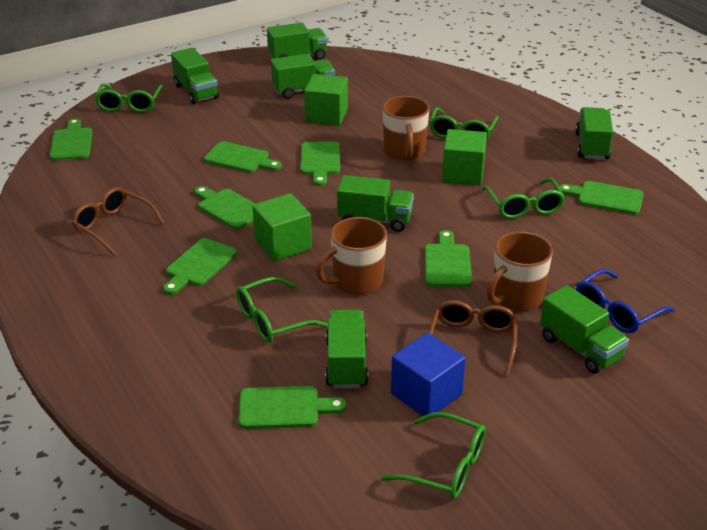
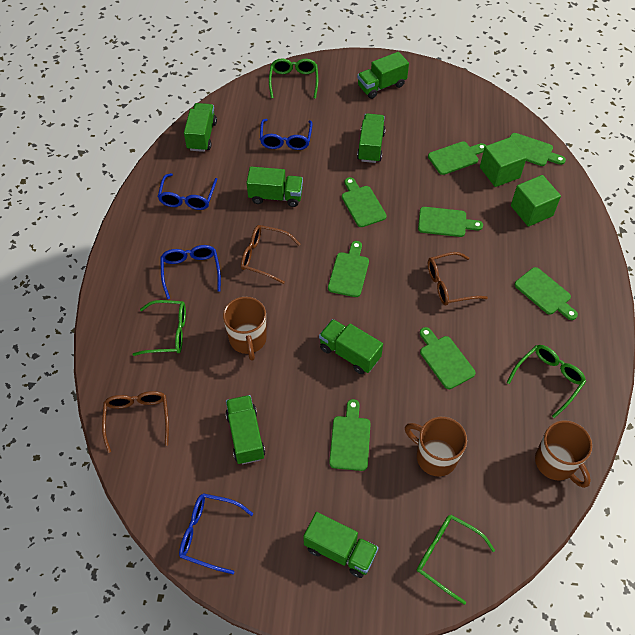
blue cube: [391,333,466,416] = 1 -> none = 0
blue glasses: [576,269,674,333] = 1 -> [158,173,218,210] [161,245,221,299] [179,493,253,574] [260,119,313,150] = 4
brown glasses: [72,187,165,255] [429,300,517,375] = 2 -> [102,391,169,453] [241,225,300,284] [428,252,488,306] = 3
green cube: [252,193,312,262] [304,74,348,126] [442,129,487,186] = 3 -> [480,137,527,187] [511,175,561,227] = 2
green glasses: [95,83,164,113] [236,277,328,343] [381,412,486,499] [429,107,499,140] [482,178,565,219] = 5 -> [132,300,186,356] [269,59,318,99] [417,515,495,605] [507,345,586,418] = 4

